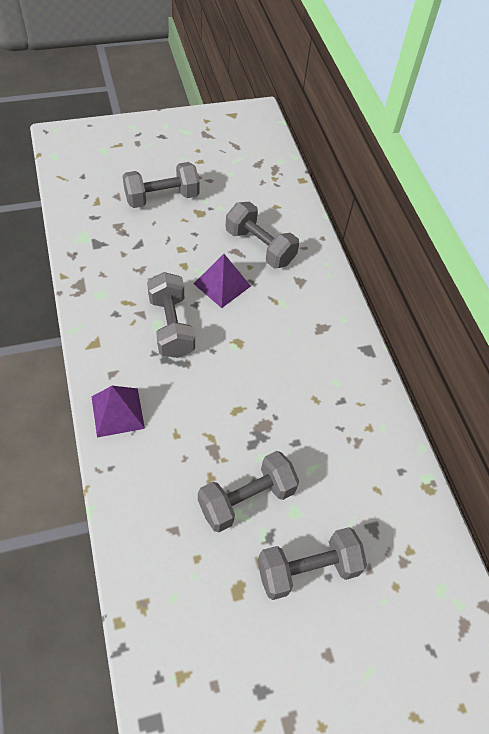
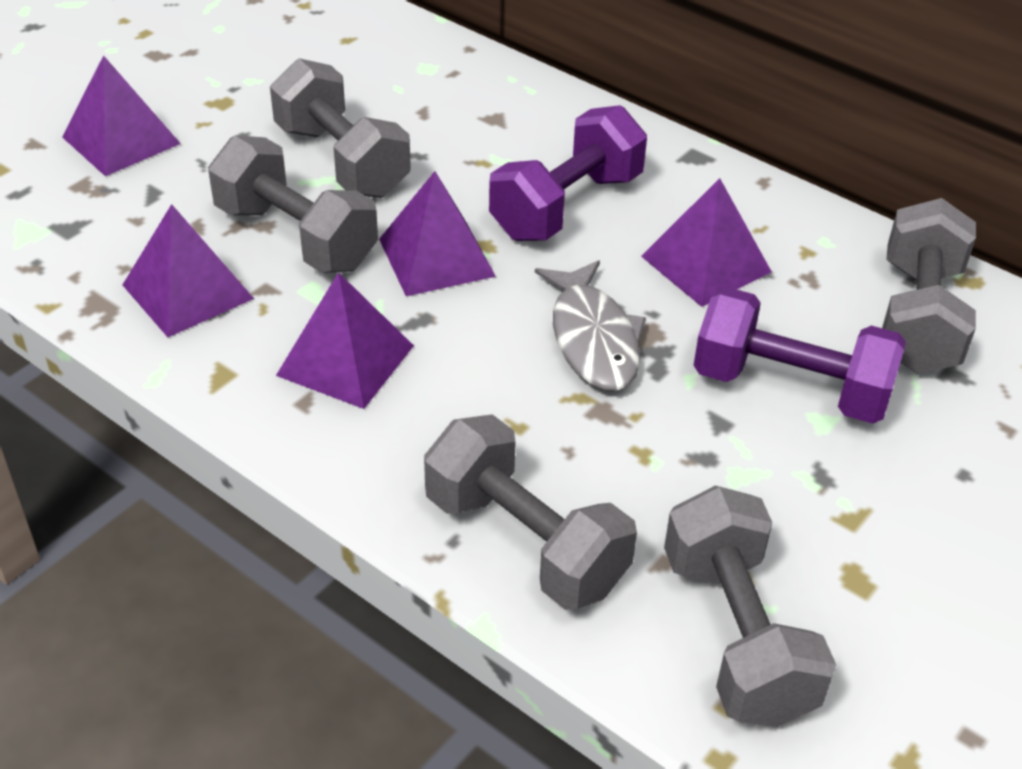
grey fish: none = 0 -> [535,260,646,391] = 1
purple dumbbell: none = 0 -> [489,105,647,241] [694,287,906,424] = 2
purple pyramid: [91,386,145,438] [194,254,251,308] = 2 -> [62,55,181,176] [123,204,254,337] [276,272,414,409] [379,171,496,296] [641,178,772,307] = 5

